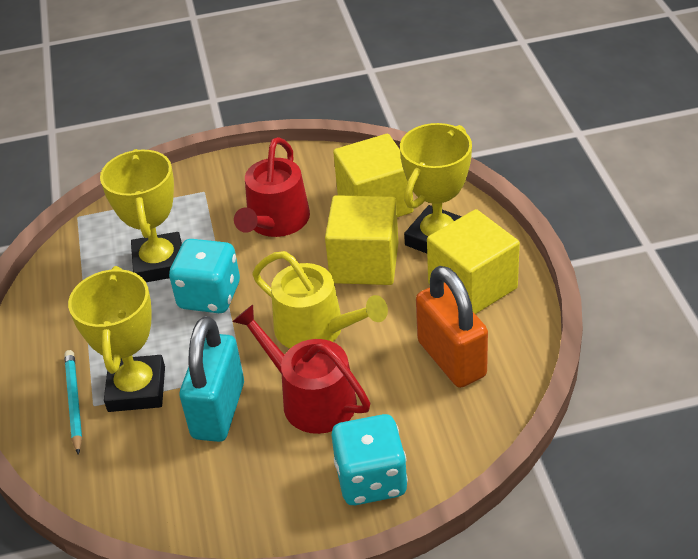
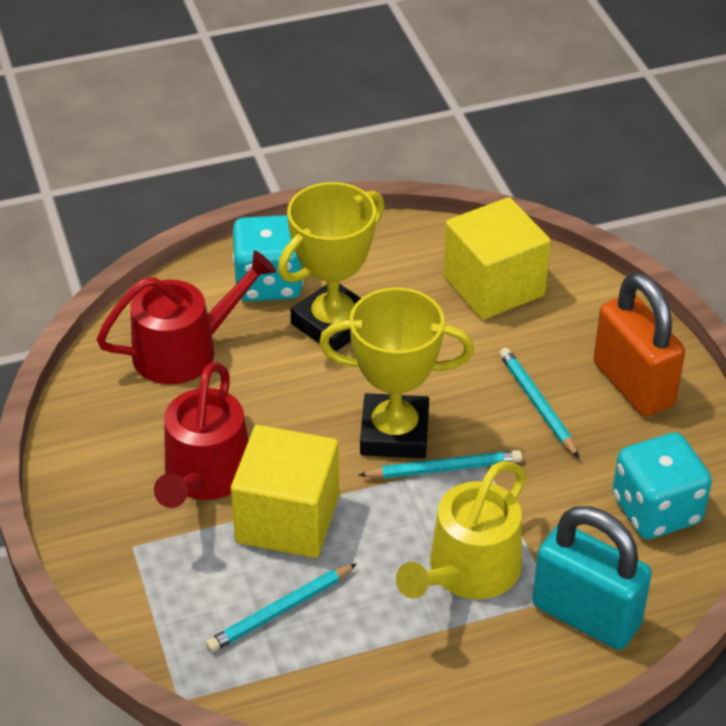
turquoise pencil: [64,350,82,455] = 1 -> [206,563,357,652] [358,450,522,479] [499,348,579,458] = 3
yellow cube: [325,195,398,285] [333,134,414,217] [427,209,520,314] = 3 -> [231,425,339,558] [443,197,551,320] = 2
yellow trophy: [68,266,165,412] [100,149,182,282] [400,123,472,253] = 3 -> [278,182,384,351] [319,287,474,459] = 2

